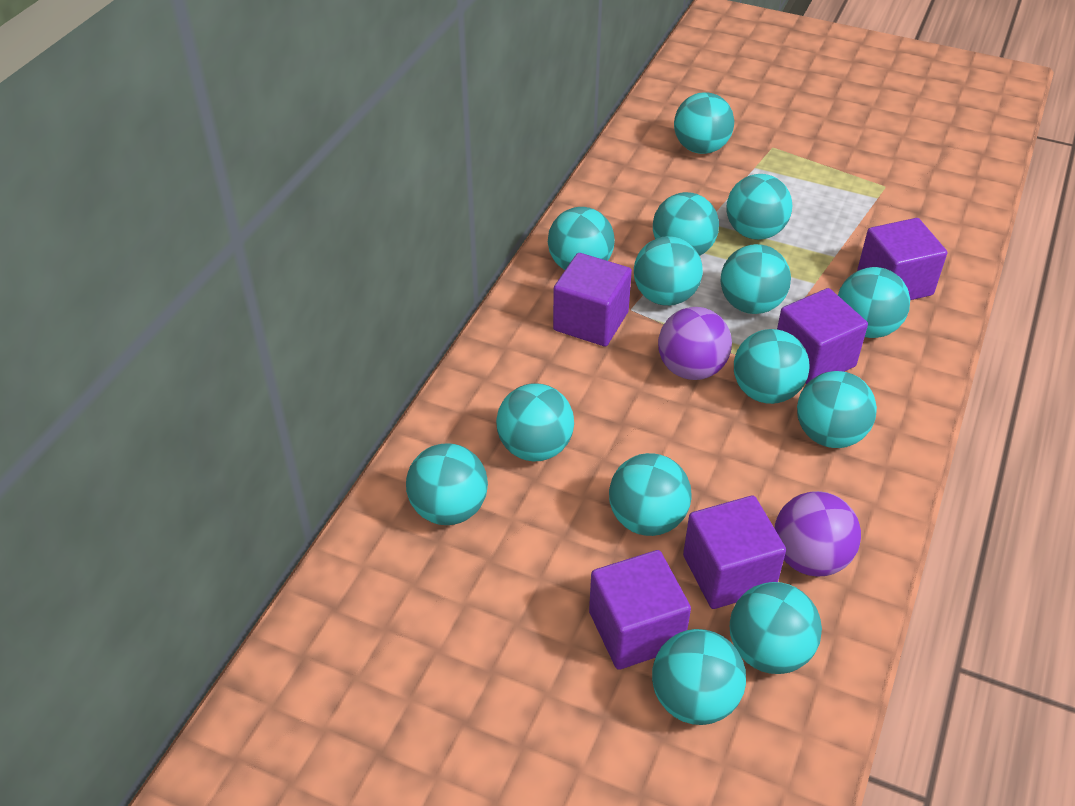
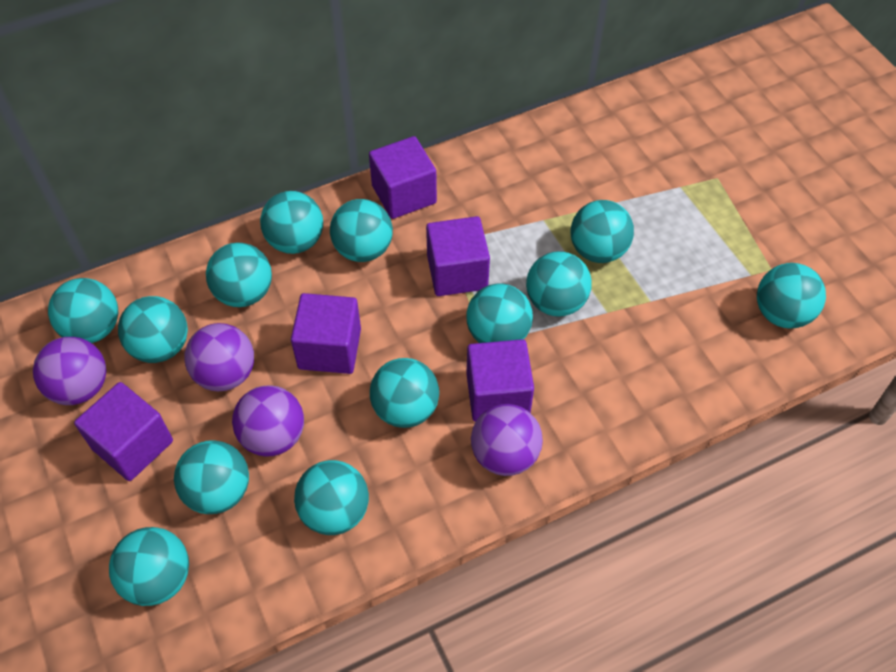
purple ball: [658,307,732,380] [775,491,861,577] = 2 -> [33,337,106,405] [184,323,254,391] [232,385,304,457] [471,404,543,476] = 4
turquoise ball: [406,443,488,525] [496,383,574,461] [548,207,615,270] [609,453,691,536] [634,236,703,306] [652,629,746,725] [653,192,719,256] [674,92,734,154] [721,244,791,314] [727,174,792,240] [730,582,822,674] [734,329,810,404] [797,371,877,448] [838,267,910,338] = 14 -> [48,278,118,343] [109,527,189,606] [118,296,188,363] [174,440,249,514] [206,242,272,307] [260,191,323,254] [294,460,369,535] [330,199,393,262] [370,358,439,428] [466,284,533,343] [526,251,592,317] [571,200,634,263] [757,263,826,328] = 13

